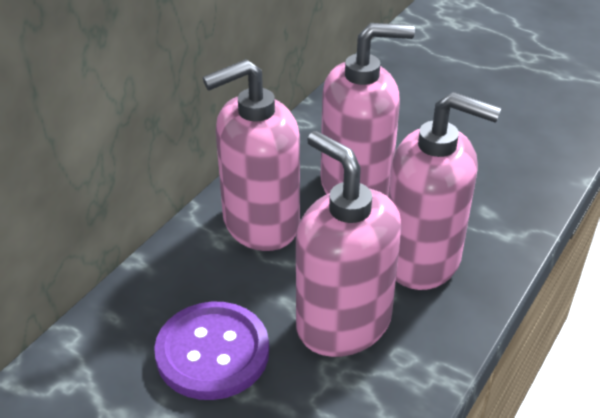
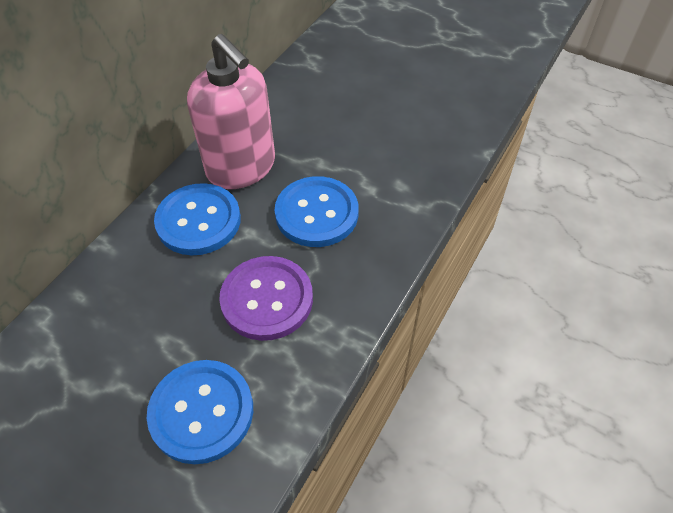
blue button: none = 0 -> [147,360,253,464] [154,183,241,255] [275,176,359,247] = 3
pink soap dispenser: [203,59,300,251] [296,131,402,357] [321,23,415,197] [388,92,501,290] = 4 -> [187,34,275,189] = 1

